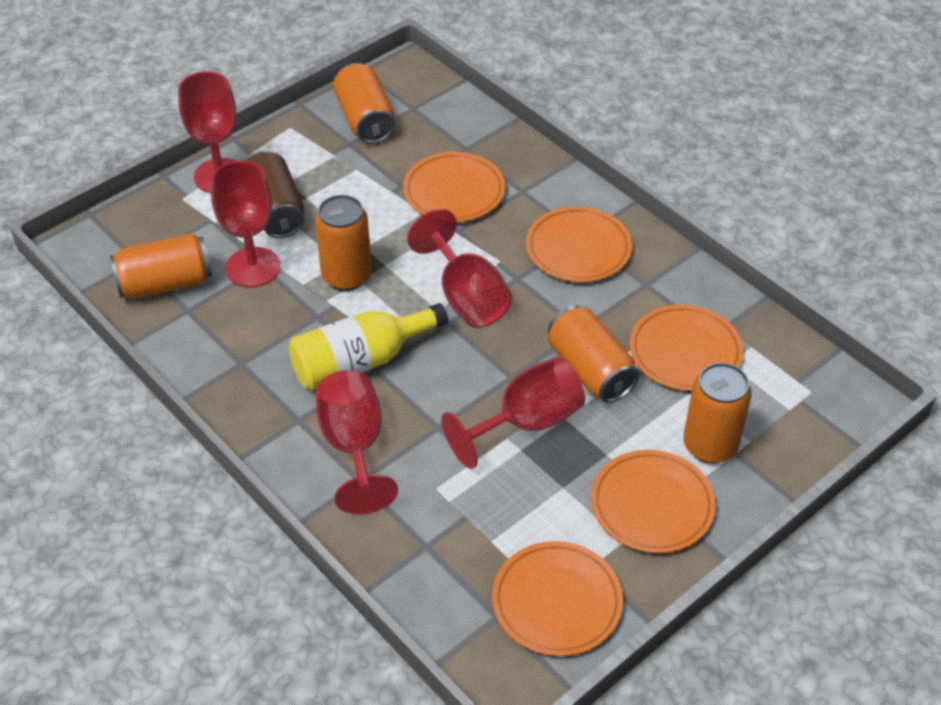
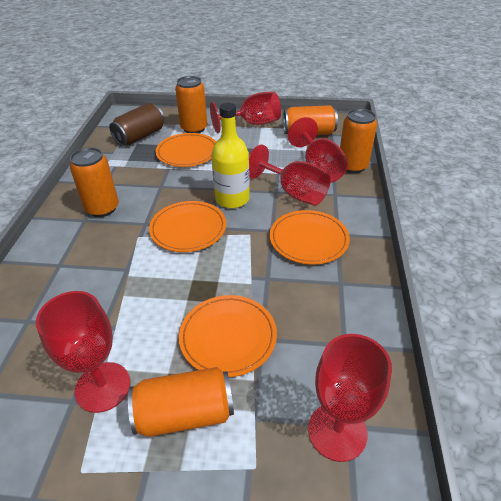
orange plate: [403,152,505,222] [492,541,623,656] [526,206,632,282] [591,450,716,553] [630,304,744,391] = 5 -> [149,201,226,252] [156,133,216,167] [179,295,277,377] [270,210,350,265] = 4

